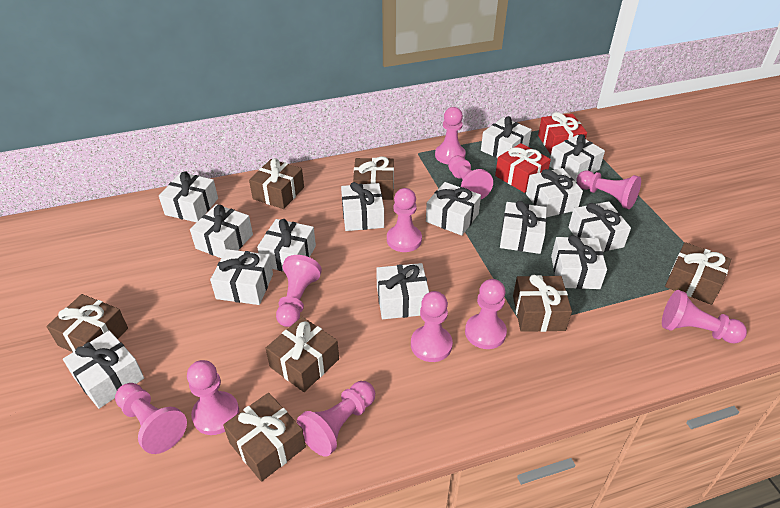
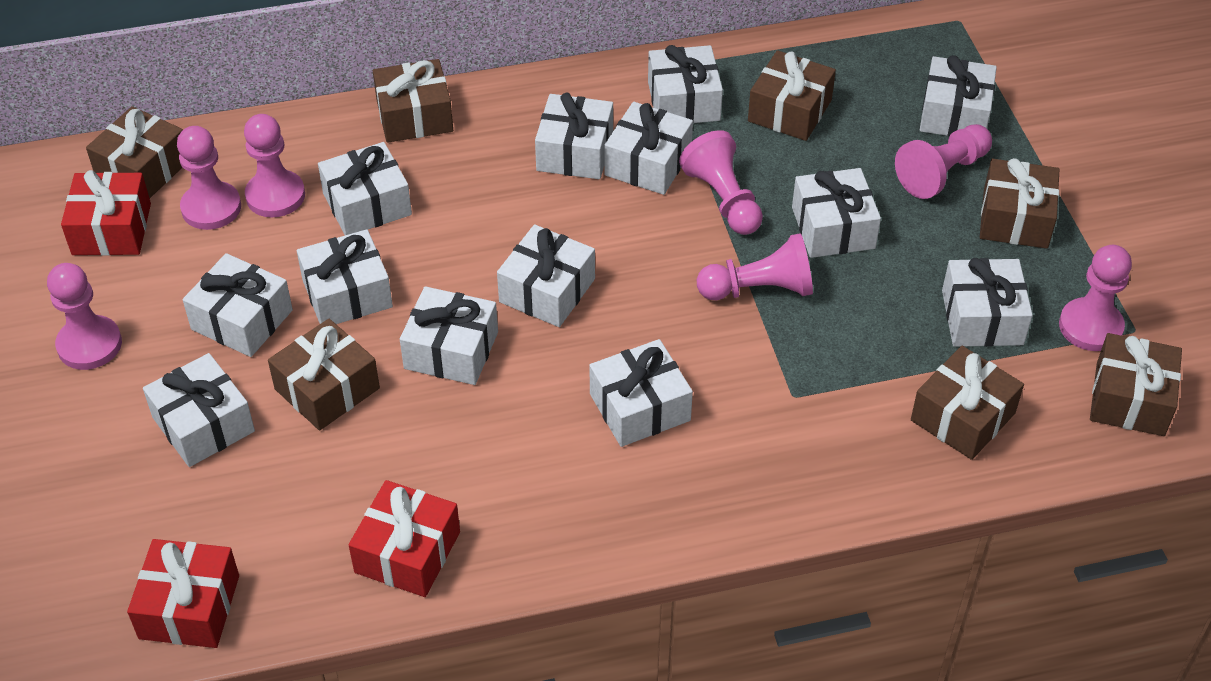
pink pawn: [115,383,187,454] [187,360,239,435] [276,255,322,327] [297,381,375,457] [387,188,422,252] [411,291,453,362] [435,107,466,164] [448,156,493,199] [465,279,507,349] [576,171,641,209] [662,290,747,344] = 11 -> [47,263,122,370] [177,126,241,230] [244,114,305,217] [679,130,763,235] [697,233,813,300] [895,124,992,199] [1059,245,1132,351] = 7
red gift: [495,143,551,193] [538,112,587,154] = 2 -> [61,170,151,256] [127,539,239,648] [349,480,460,597] = 3
white gift: [63,331,144,409] [159,171,218,222] [190,204,253,258] [210,249,273,305] [257,219,316,271] [341,182,384,231] [376,263,429,319] [426,182,481,236] [481,116,532,158] [500,201,547,254] [526,168,583,217] [549,134,605,182] [551,235,607,289] [568,201,631,252] = 14 -> [143,353,255,467] [183,253,293,357] [297,229,393,324] [318,142,412,235] [400,286,498,385] [497,224,595,327] [535,93,613,179] [589,339,693,447] [604,102,693,195] [648,45,723,123] [792,168,881,258] [920,55,997,136] [942,258,1033,347] = 13

